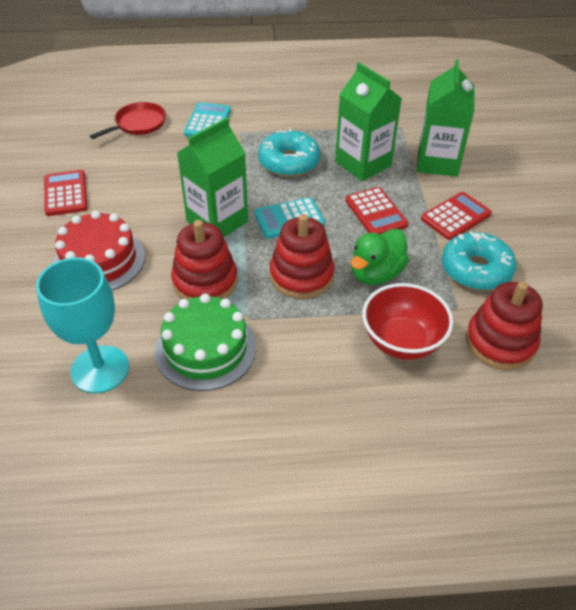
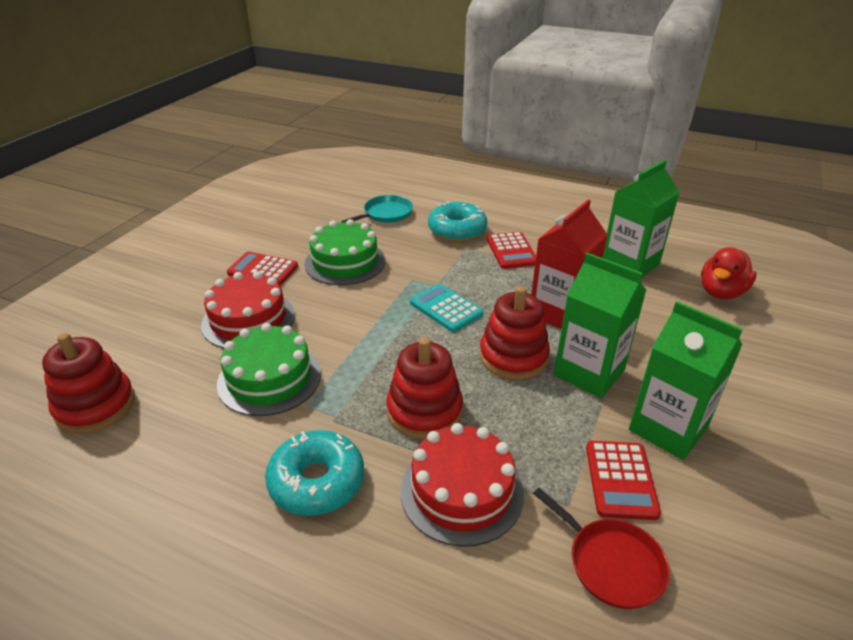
green cake: [155,294,256,391] = 1 -> [217,323,321,416] [305,219,385,285] = 2
green duck: [351,229,409,285] = 1 -> none = 0
red bowl: [362,283,453,360] = 1 -> none = 0
red cake: [53,210,145,290] = 1 -> [201,271,295,349] [401,423,524,547] = 2
red carton: none = 0 -> [531,199,608,329] = 1
red duck: none = 0 -> [701,247,757,299] = 1
turquoise calculator: [184,103,231,137] [254,197,325,239] = 2 -> [410,284,483,332] = 1
turquoise goblet: [36,257,129,393] = 1 -> none = 0
turquoise pan: none = 0 -> [341,195,413,223] = 1

